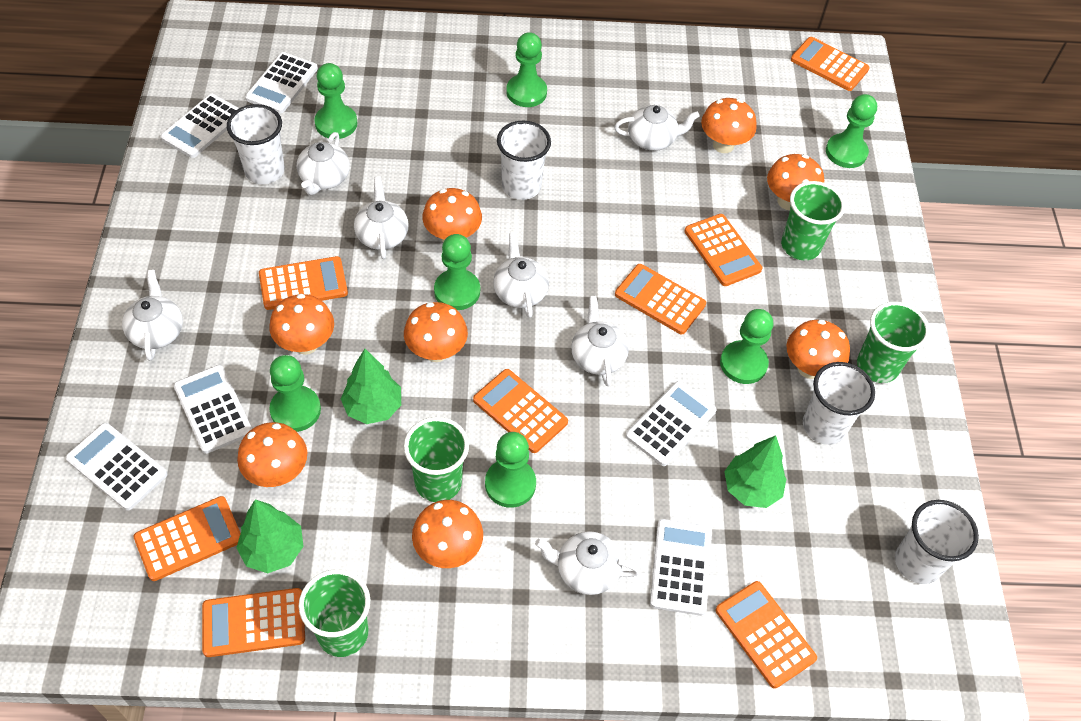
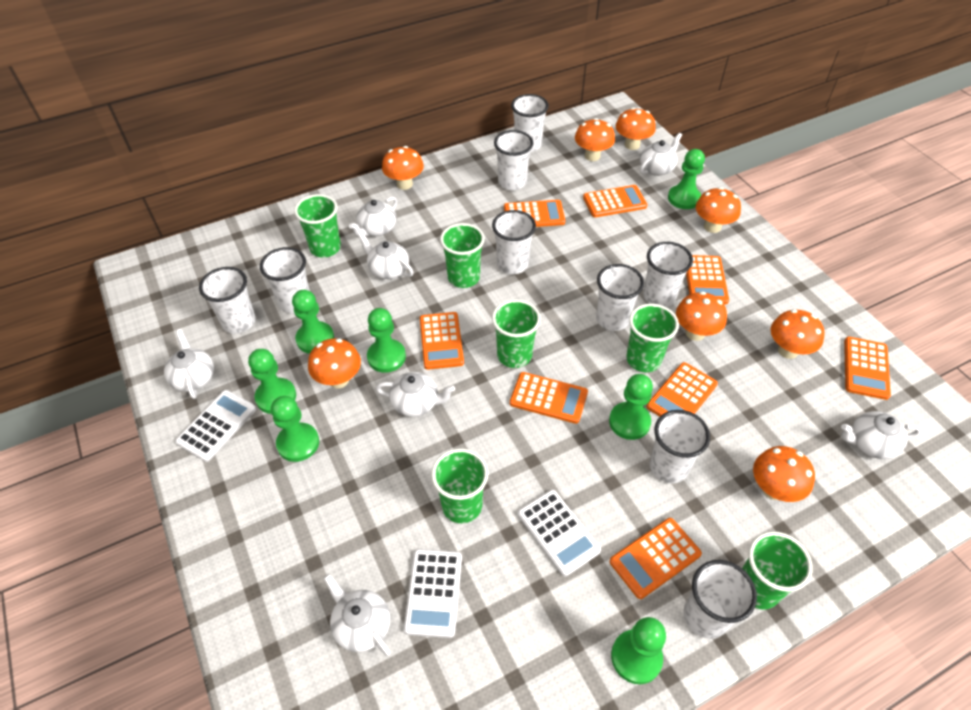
green cup: [299,569,370,657] [404,417,469,502] [781,181,845,260] [857,302,930,383] = 4 -> [294,194,341,258] [431,448,489,523] [440,223,485,288] [492,299,541,368] [626,303,679,372] [742,531,813,610] = 6
green tree: [236,499,304,573] [341,349,401,424] [724,435,787,508] = 3 -> none = 0
white calculator: [65,423,167,510] [161,94,239,158] [173,365,252,454] [245,52,318,114] [626,381,716,466] [650,519,712,616] = 6 -> [175,390,256,462] [404,549,462,638] [518,490,601,576] = 3
white cup: [227,104,285,184] [497,121,551,200] [803,362,875,445] [895,500,979,584] = 4 -> [199,267,256,334] [260,247,310,313] [492,210,536,274] [494,130,533,190] [511,94,549,152] [596,264,644,331] [643,242,693,307] [650,410,710,483] [684,560,757,639] = 9

